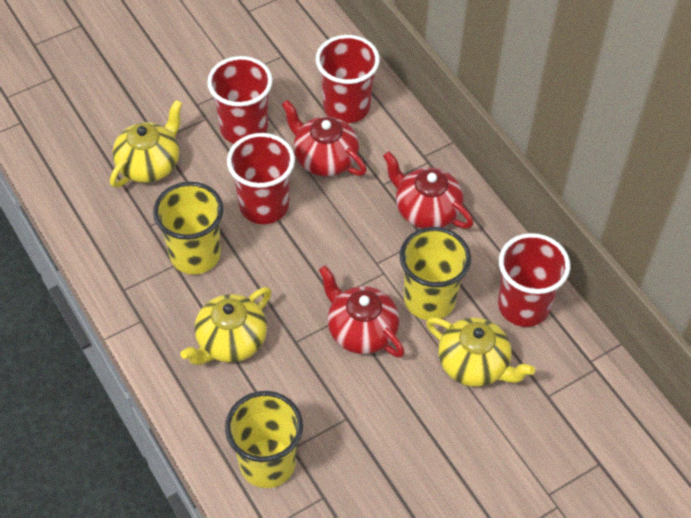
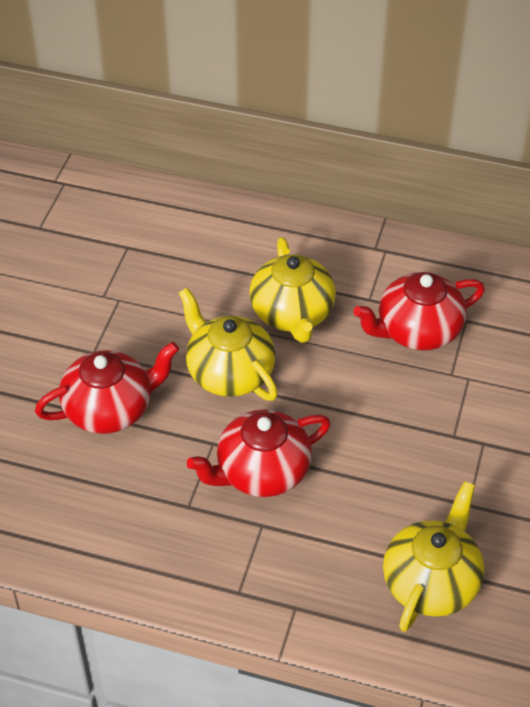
red cup: [207,56,273,144] [227,133,295,224] [316,35,380,123] [498,233,570,327] = 4 -> none = 0
yellow cup: [153,182,223,274] [225,391,303,488] [400,227,471,320] = 3 -> none = 0

